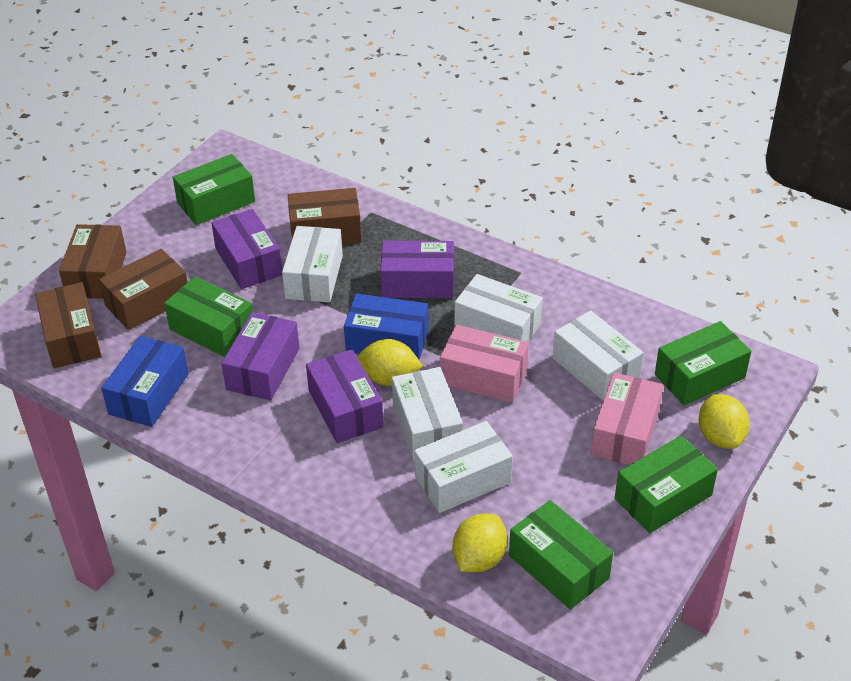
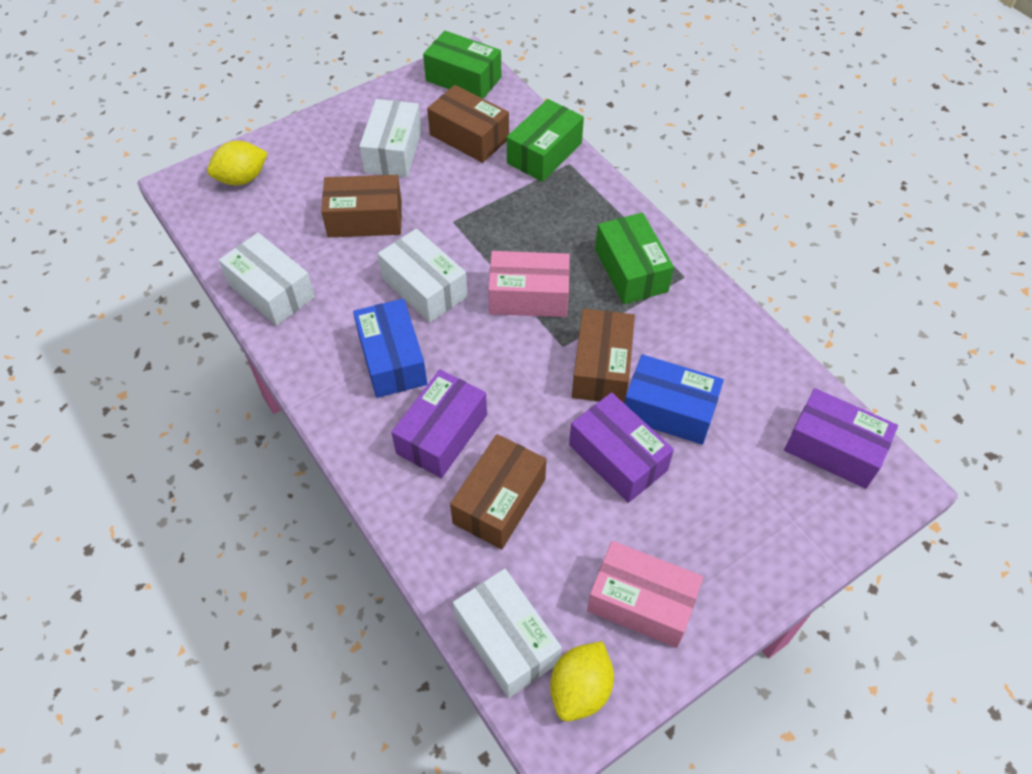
green box: [164,276,253,357] [173,154,255,225] [509,500,613,610] [615,436,718,533] [655,321,751,406] = 5 -> [423,31,501,99] [507,99,584,182] [595,212,674,304] = 3
purple box: [211,209,282,289] [221,312,300,400] [306,349,384,443] [380,241,454,298] = 4 -> [391,369,487,478] [569,392,674,503] [784,388,898,489] = 3
white box: [282,226,343,302] [392,367,463,461] [414,421,513,513] [455,274,543,342] [553,311,643,400] = 5 -> [219,233,315,326] [359,99,422,177] [378,229,468,323] [453,569,562,698] = 4
yellow lemon: [357,339,423,386] [453,514,507,572] [699,394,750,449] = 3 -> [207,141,268,185] [550,641,614,721] = 2

